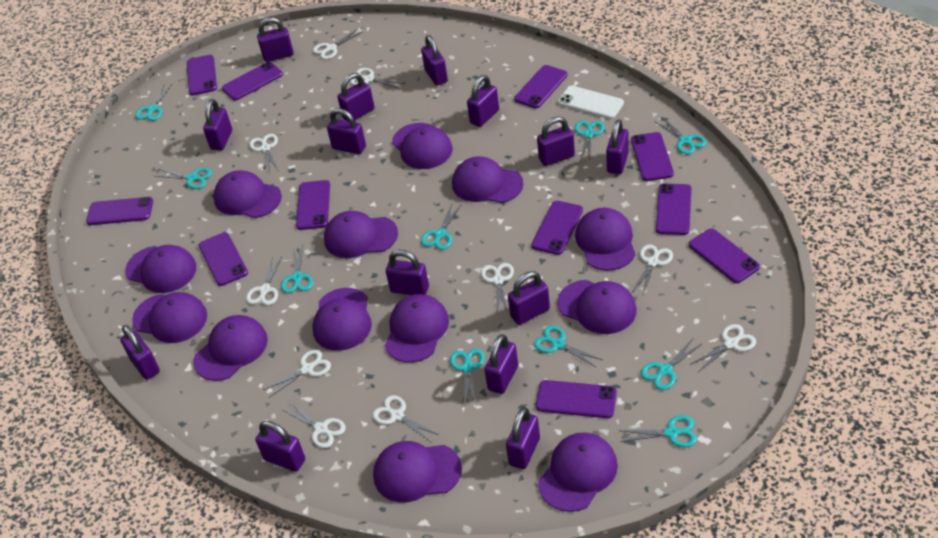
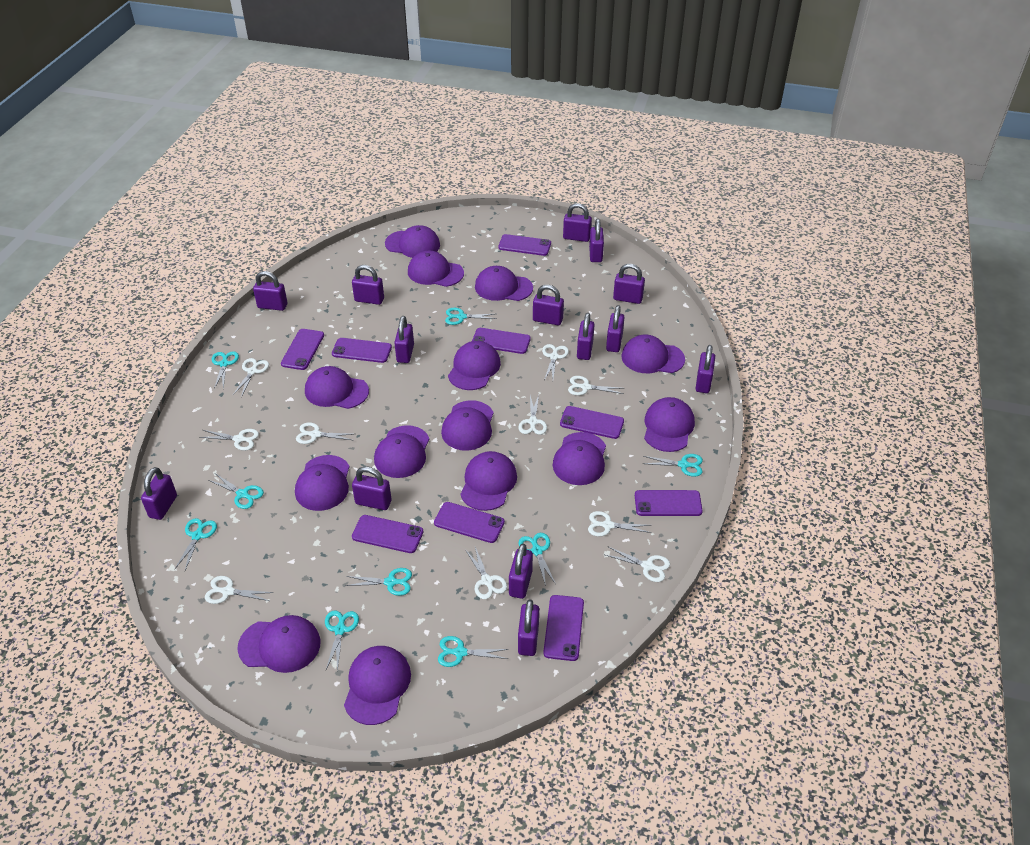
purple cap: [125,245,197,293] [132,292,207,343] [193,315,268,381] [213,170,282,218] [312,288,372,351] [324,211,398,258] [373,441,462,503] [385,294,449,363] [392,123,453,169] [452,156,524,203] [538,432,618,512] [557,280,637,334] [575,208,636,271] = 13 -> [237,615,321,673] [295,455,349,511] [305,366,369,409] [344,646,411,725] [374,425,429,478] [385,225,440,258] [408,251,464,287] [441,400,494,451] [448,341,501,390] [460,451,517,511] [475,266,533,301] [553,432,606,485] [622,335,685,373] [644,397,695,452] = 14
purple phone: [86,197,153,225] [187,55,217,96] [199,232,248,286] [222,62,283,101] [296,180,330,230] [514,65,568,109] [531,201,583,255] [536,380,617,418] [631,132,674,181] [656,184,692,235] [689,228,760,283] = 11 -> [281,329,324,370] [332,338,392,363] [352,515,424,553] [434,502,505,543] [472,328,531,354] [498,234,551,256] [543,595,584,661] [560,406,624,439] [635,490,703,516] = 9
turquoise scissors: [135,84,172,121] [155,168,212,189] [281,245,313,293] [421,204,461,250] [450,349,485,407] [534,326,602,368] [575,121,605,161] [620,415,697,447] [641,339,703,390] [654,117,706,155] = 10 -> [175,518,217,570] [208,474,264,509] [212,351,239,389] [325,610,359,671] [345,568,412,596] [438,636,509,667] [445,308,497,325] [519,533,556,586] [643,454,703,477] = 9
white phone: [558,86,624,119] = 1 -> none = 0

